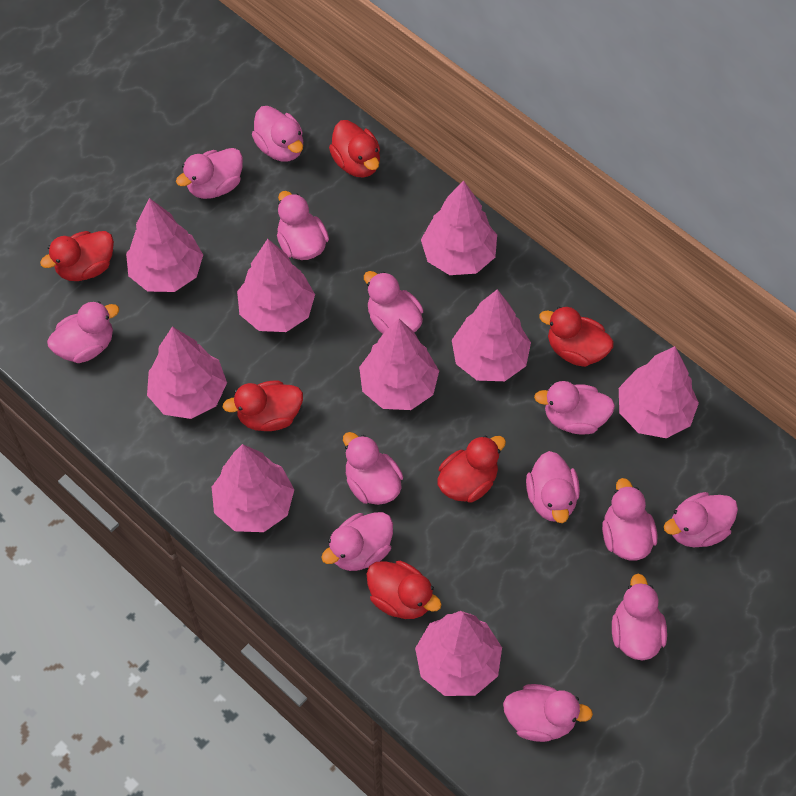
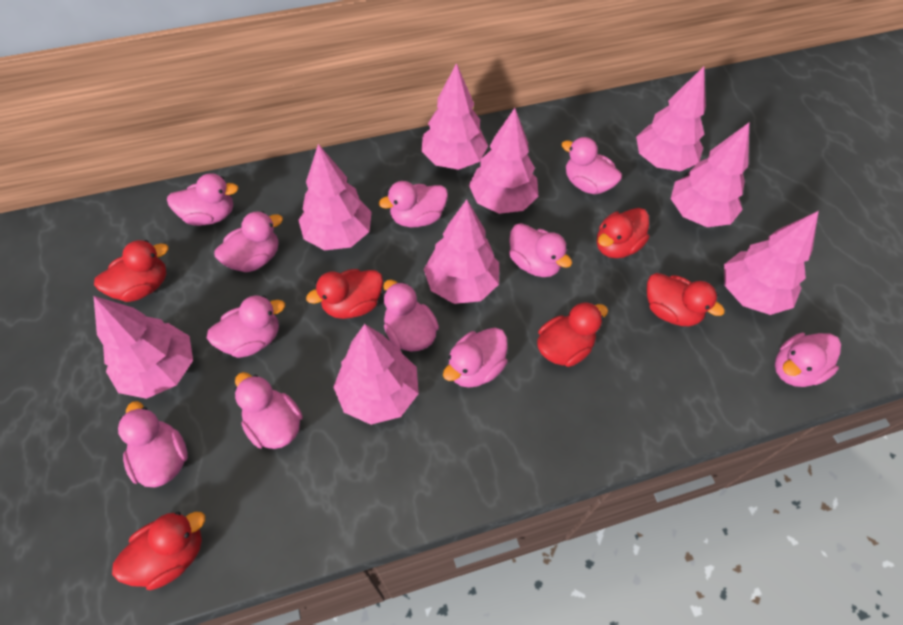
pink duck: [47,301,119,363] [176,148,243,199] [252,106,303,161] [277,191,329,260] [321,512,393,571] [343,432,403,505] [364,271,423,334] [503,684,593,742] [526,451,580,523] [534,381,615,434] [602,478,657,561] [612,574,667,661] [664,492,738,547] = 13 -> [118,401,188,487] [167,173,239,226] [207,296,285,358] [214,211,283,272] [234,372,303,449] [379,181,448,227] [383,280,439,352] [443,328,508,388] [509,223,572,277] [561,137,622,194] [775,333,841,387] = 11

